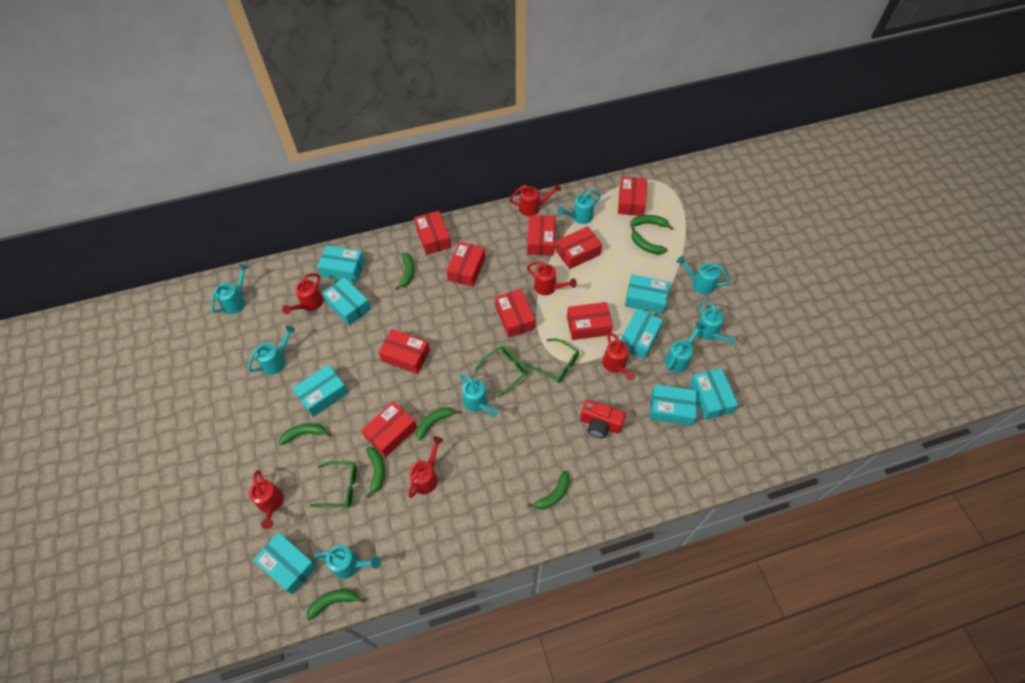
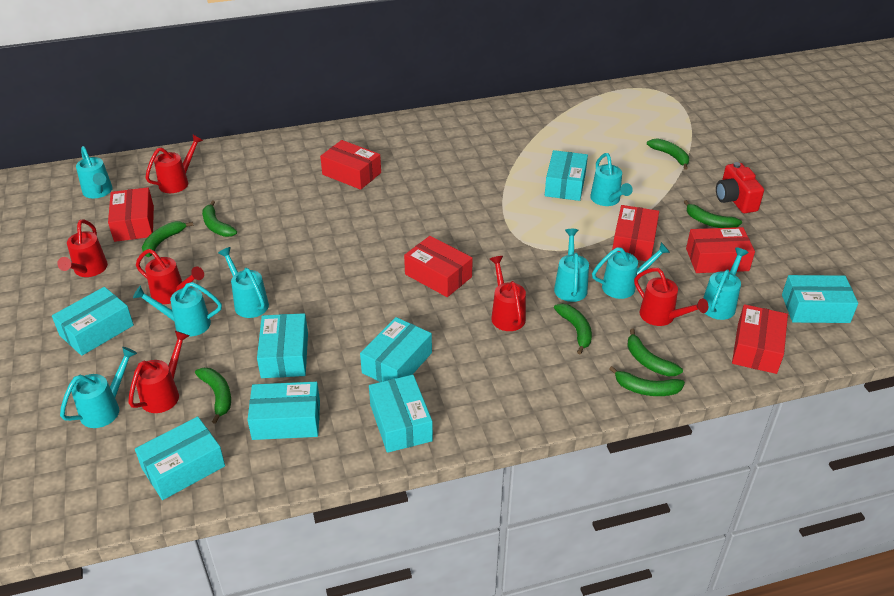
green glasses: [310,461,357,508] [474,346,528,398] [527,338,579,383] = 3 -> none = 0
red box: [361,401,417,457] [379,329,430,374] [414,211,451,255] [446,242,485,287] [495,289,535,338] [527,215,555,256] [556,226,602,269] [567,302,613,340] [618,177,647,216] = 9 -> [108,187,154,242] [320,140,381,190] [404,236,473,297] [612,205,659,261] [686,227,755,273] [732,304,788,374] = 6

